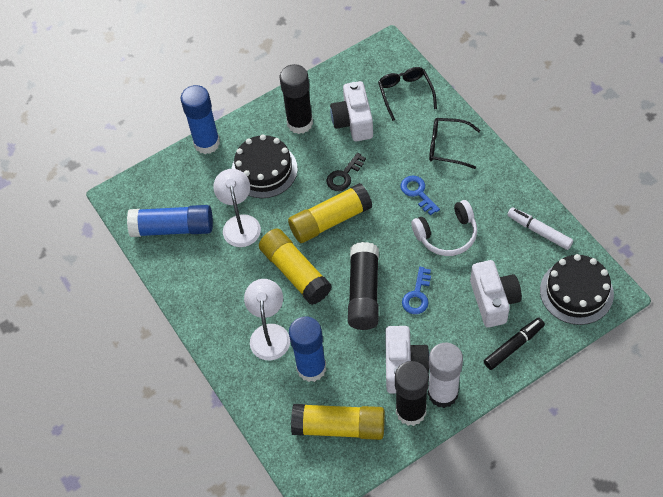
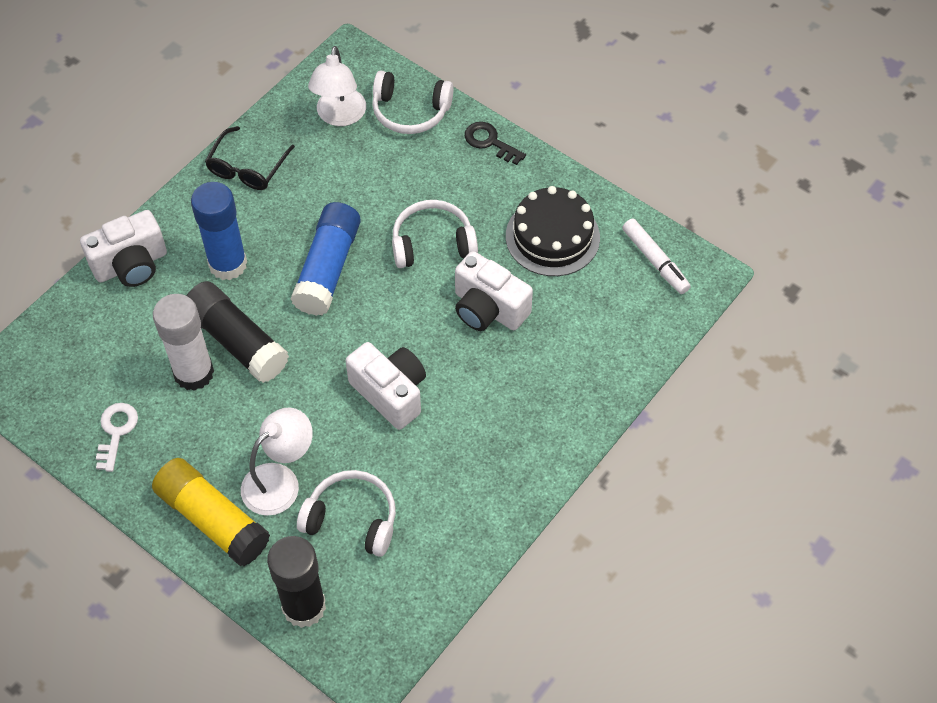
black cake: [231,135,298,198] [540,254,614,325] = 2 -> [506,186,600,276] = 1
black glasses: [378,67,437,121] [429,118,481,169] = 2 -> [205,126,295,190] = 1
black glue stick: [280,64,313,134] [348,242,379,330] [395,361,429,426] = 3 -> [186,281,289,383] [267,536,326,628] = 2
black marker: [484,318,545,370] = 1 -> none = 0
blue glue stick: [127,205,213,237] [181,85,220,154] [289,316,326,382] = 3 -> [191,182,247,280] [291,202,361,316] = 2
blue key: [401,176,440,215] [402,267,431,314] = 2 -> none = 0
white headphones: [411,200,477,256] = 1 -> [297,470,396,557] [372,71,454,134] [392,200,478,268] = 3
white key: none = 0 -> [96,403,138,472] = 1
yellow glue stick: [259,229,332,305] [288,183,372,243] [291,404,385,440] = 3 -> [152,458,270,566] = 1

